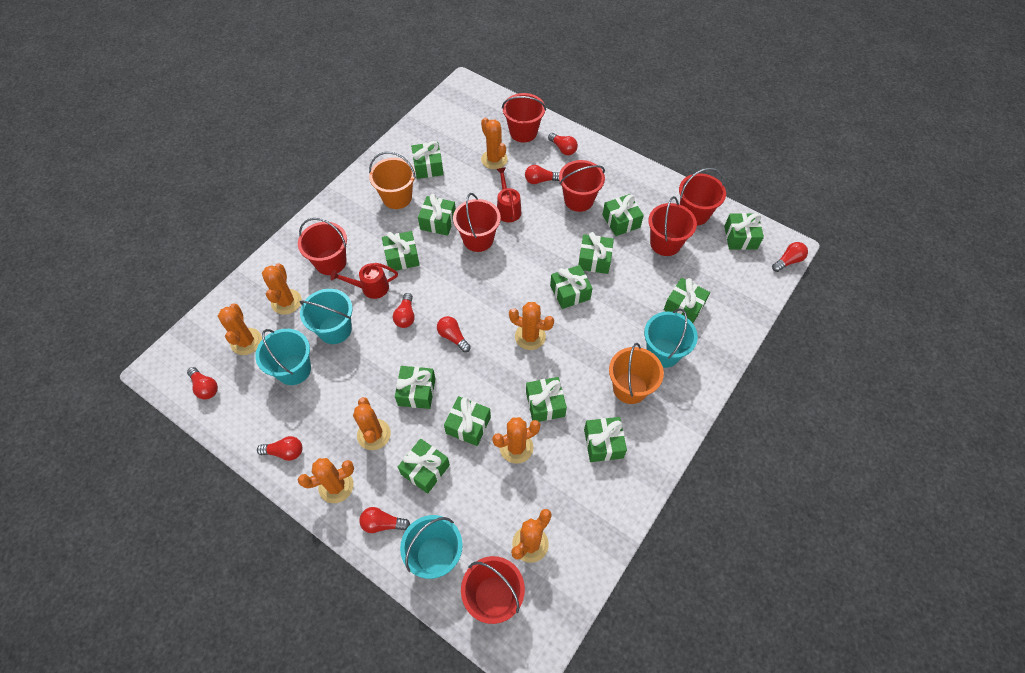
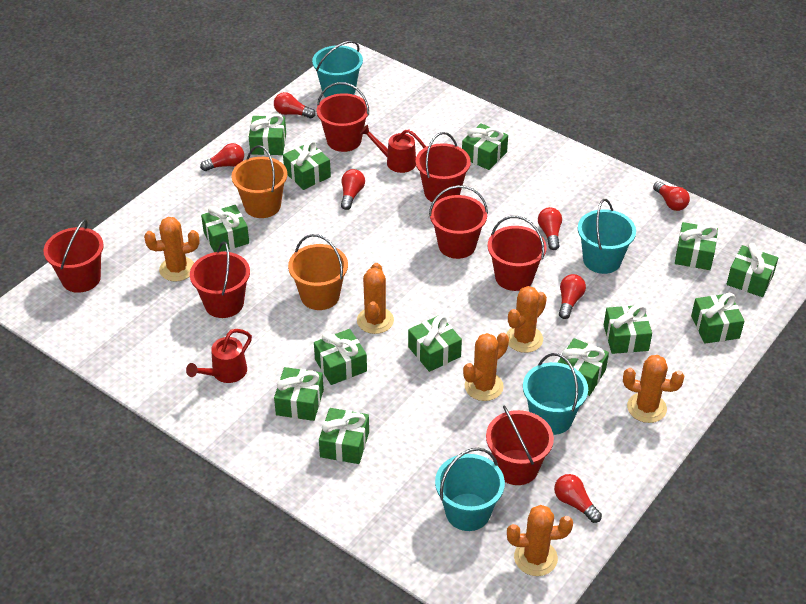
orange cactus: [218,304,262,355] [262,263,302,315] [298,458,354,503] [353,397,391,450] [481,118,508,169] [492,417,541,464] [509,302,554,350] [511,509,552,563] = 8 -> [144,217,199,282] [357,263,394,334] [463,333,509,401] [506,286,547,353] [507,505,573,576] [623,355,684,423] = 6
red light bulb: [187,367,218,399] [257,436,302,461] [359,507,410,533] [393,293,415,328] [437,316,471,352] [525,165,559,184] [548,133,578,155] [772,242,808,272] = 8 -> [200,143,244,171] [274,92,316,119] [341,169,365,210] [538,207,562,250] [554,474,602,523] [559,274,586,319] [653,181,690,211] = 7

